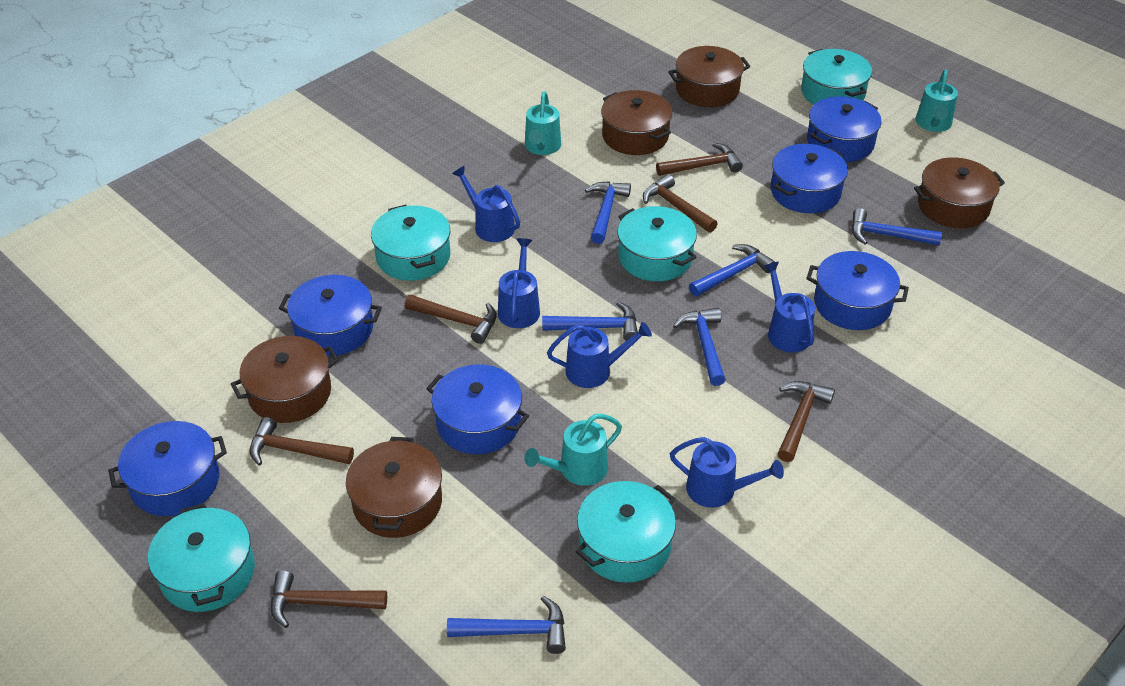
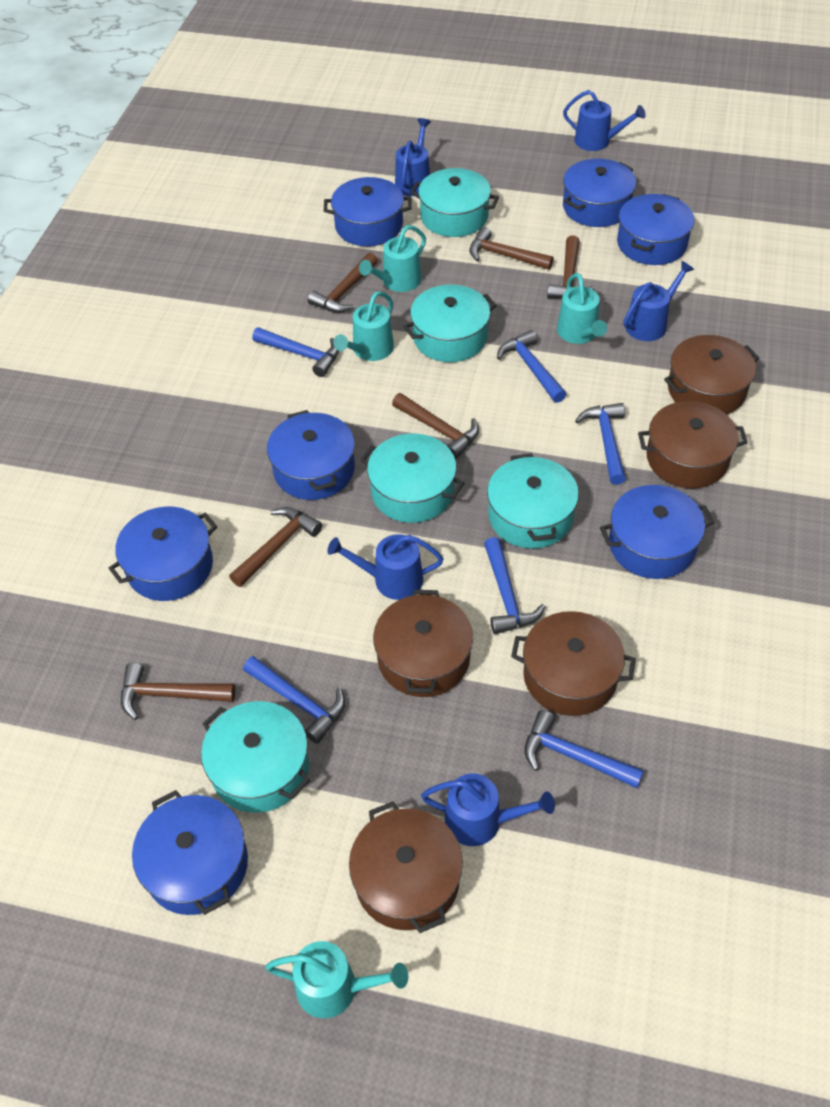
blue pot: [108,421,227,516] [279,275,382,356] [426,364,529,454] [771,144,848,213] [806,251,909,330] [807,96,882,162] = 6 -> [109,507,217,601] [132,790,248,915] [267,410,355,500] [324,177,412,246] [563,159,636,227] [600,485,714,579] [617,194,694,265] = 7
turquoise watering can: [524,414,622,486] [525,91,561,155] [915,69,958,132] = 3 -> [265,941,408,1018] [333,291,394,361] [359,225,426,292] [557,273,607,344] = 4

